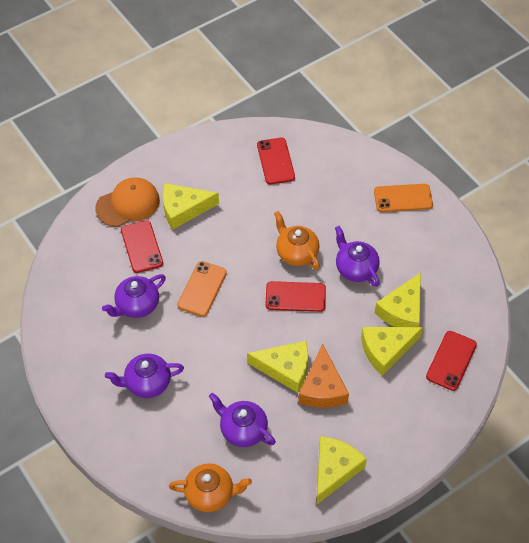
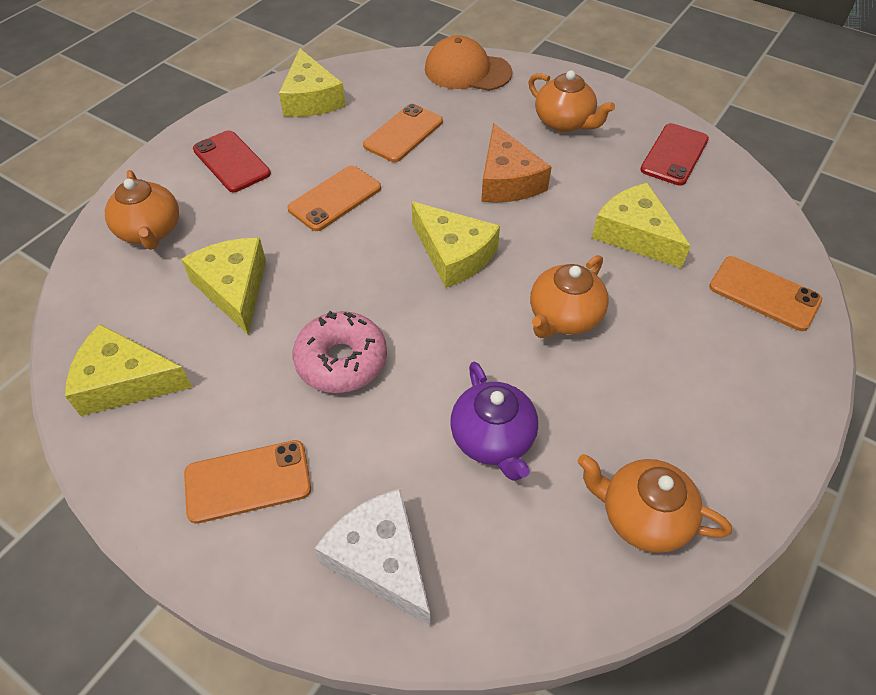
orange phone: [177,261,227,317] [374,184,433,212] = 2 -> [184,440,311,524] [287,165,381,231] [363,104,443,162] [709,256,822,331] = 4
orange teapot: [169,463,252,512] [274,211,320,270] = 2 -> [105,170,179,250] [529,70,615,132] [530,255,609,338] [578,454,732,553] = 4
pink donut: none = 0 -> [293,311,387,393] = 1
purple teapot: [102,274,166,318] [105,353,184,398] [209,393,276,447] [335,226,380,287] = 4 -> [450,362,538,481] = 1
red phone: [121,220,163,273] [257,138,295,185] [266,281,326,312] [426,331,477,391] = 4 -> [193,130,271,192] [640,123,709,186] = 2
white cheese: none = 0 -> [315,488,431,626] = 1

